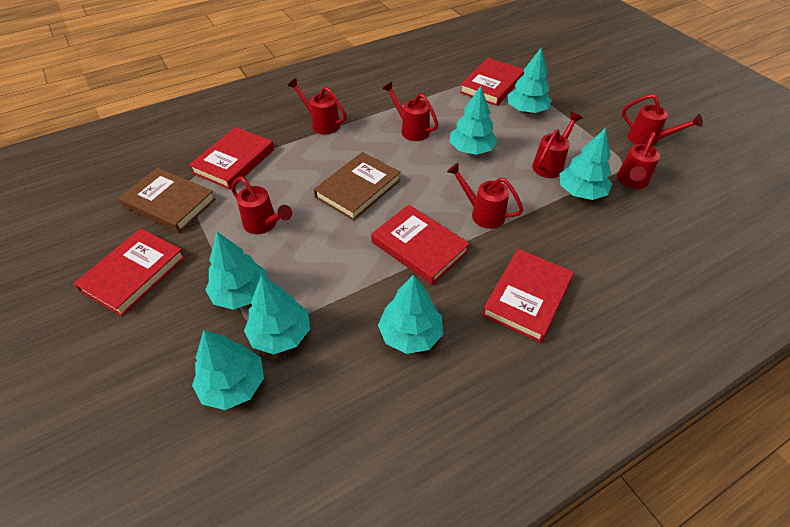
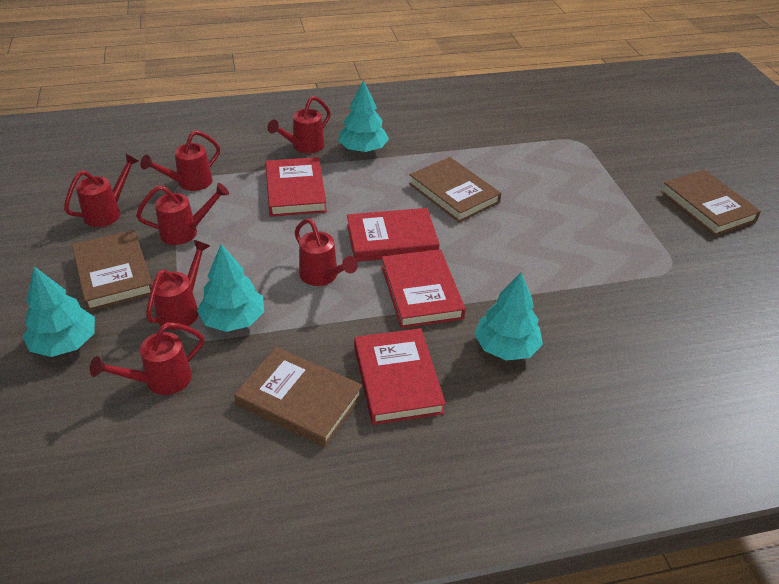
brown book: [119,168,216,233] [314,152,401,221] = 2 -> [72,230,152,311] [234,347,363,447] [409,157,501,223] [661,170,761,236] = 4
red book: [74,228,186,316] [189,127,275,189] [371,205,470,285] [460,58,524,106] [482,249,574,343] = 5 -> [265,157,327,217] [347,208,440,262] [354,328,446,425] [381,249,466,328] = 4
turquoise tree: [192,330,264,410] [205,232,267,310] [244,275,310,355] [378,275,443,354] [450,86,498,155] [508,48,552,113] [559,128,612,200] = 7 -> [22,266,95,357] [197,244,264,332] [338,80,389,153] [474,272,543,361] = 4

